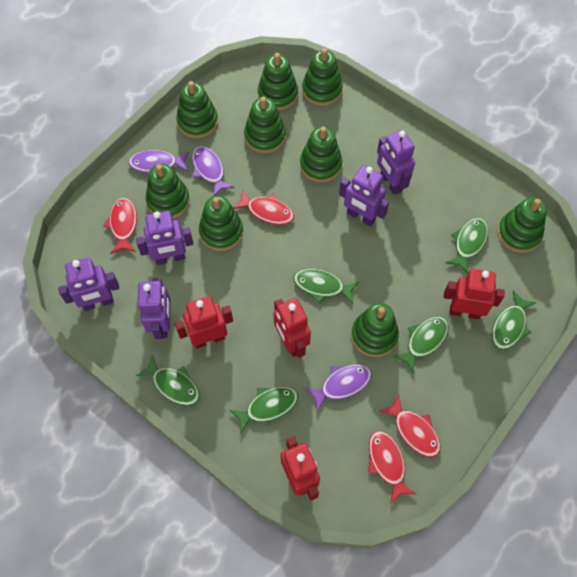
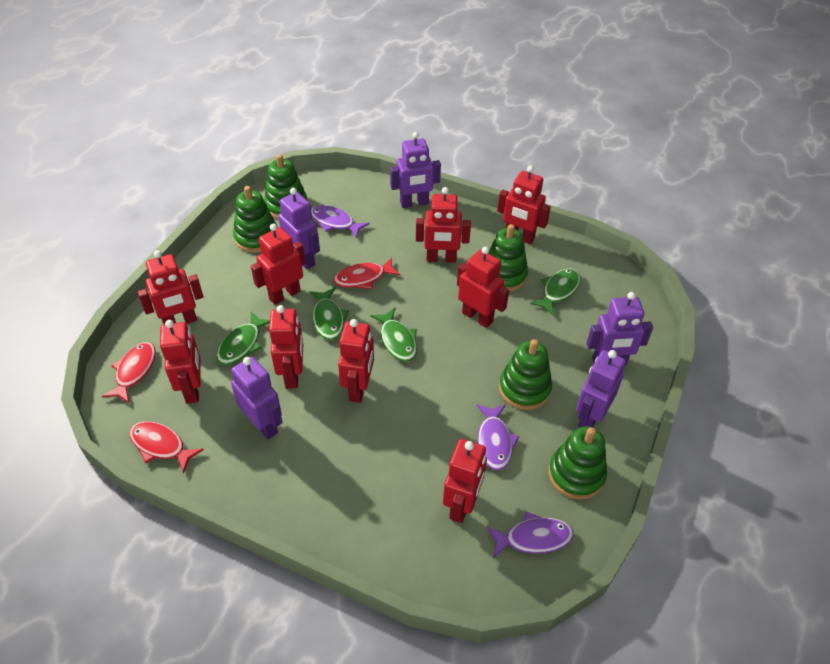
green fish: [136,355,200,406] [230,387,298,434] [294,269,359,304] [393,317,449,373] [446,218,488,273] [492,291,537,350] = 6 -> [217,311,270,365] [309,287,349,340] [370,308,417,362] [530,268,580,315] = 4
green stacking toy: [146,164,190,219] [176,81,218,138] [199,196,243,251] [244,97,286,153] [258,53,298,111] [300,126,342,182] [302,48,343,106] [351,303,399,357] [497,197,547,253] = 9 -> [233,186,278,253] [264,154,307,219] [489,224,528,292] [499,339,552,410] [549,426,607,500] = 5
red fish: [104,198,137,254] [233,190,294,225] [368,431,416,504] [379,395,440,457] = 4 -> [102,342,156,403] [130,421,204,473] [334,257,401,289] = 3
red robot: [175,296,233,349] [274,298,311,358] [280,436,320,501] [444,269,505,319] = 4 -> [138,250,203,324] [160,320,201,404] [251,224,305,305] [269,305,303,389] [338,319,374,403] [416,187,471,263] [443,439,487,523] [457,247,509,328] [497,166,551,244] = 9

